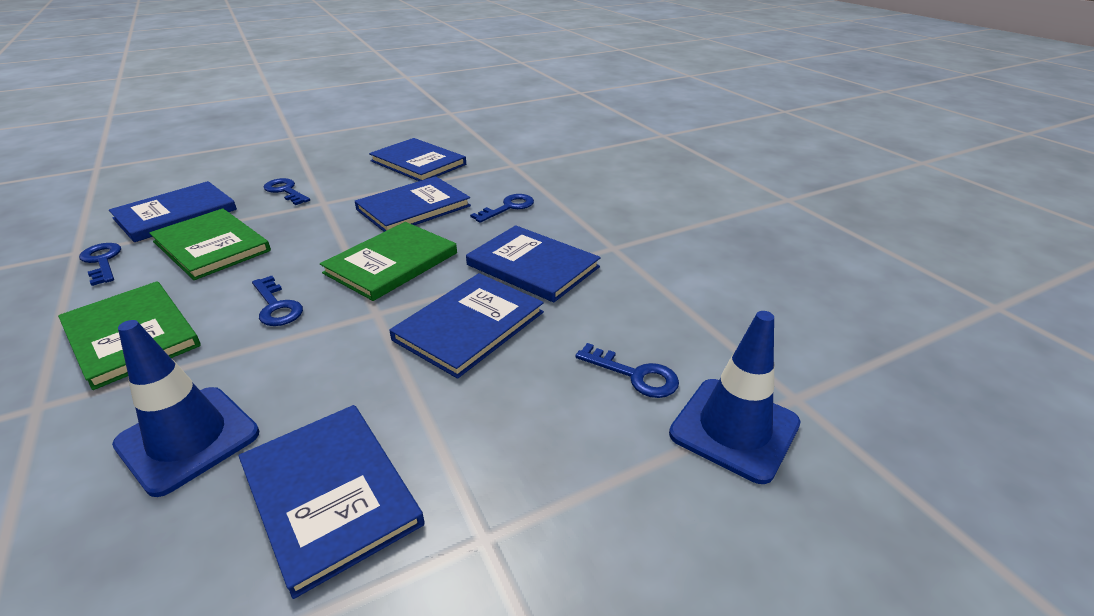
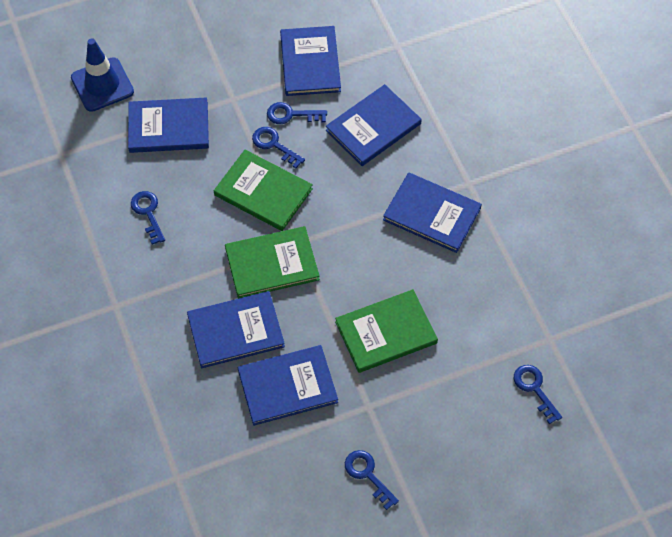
blue traffic cone: [112,320,259,497] [669,311,800,484] = 2 -> [71,38,134,112] = 1

